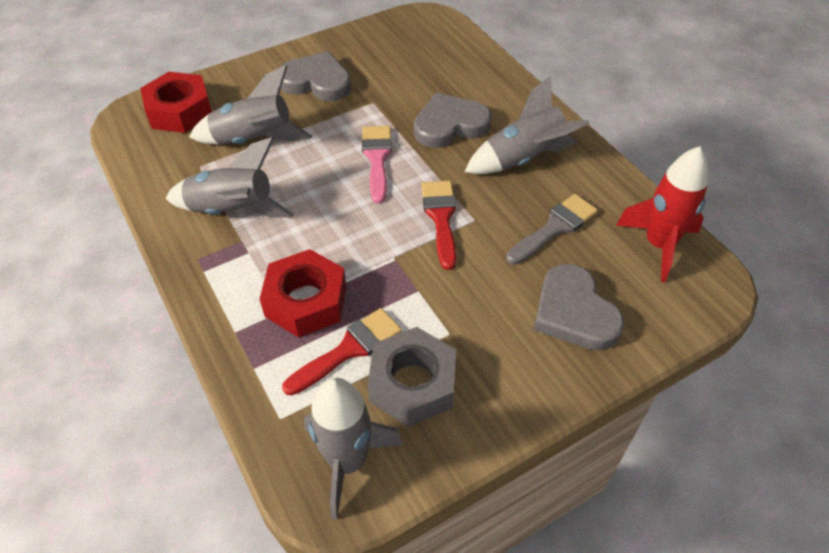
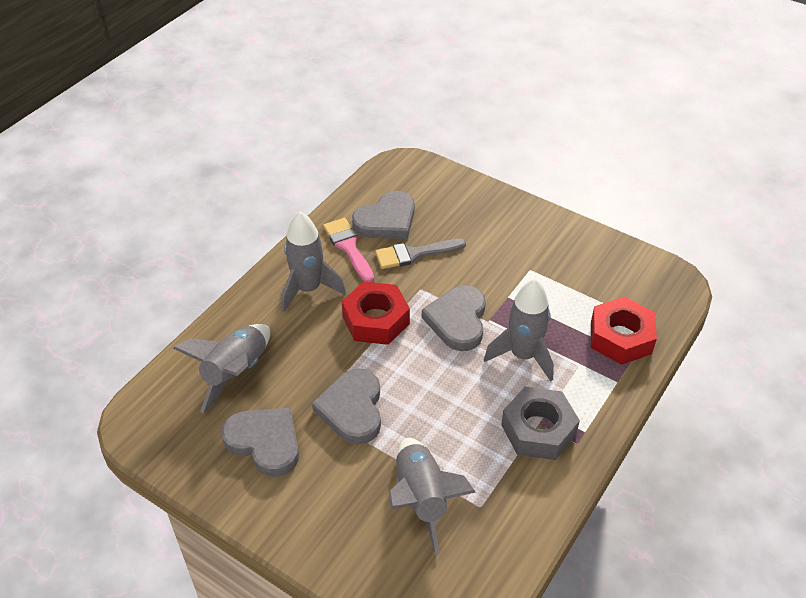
grey heart: [279,51,351,101] [414,93,492,148] [534,264,624,350] = 3 -> [221,408,299,477] [312,368,381,444] [352,191,415,239] [422,285,486,351] = 4
red brush: [282,308,402,396] [421,181,456,270] = 2 -> none = 0
red rocket: [616,146,708,282] = 1 -> none = 0

